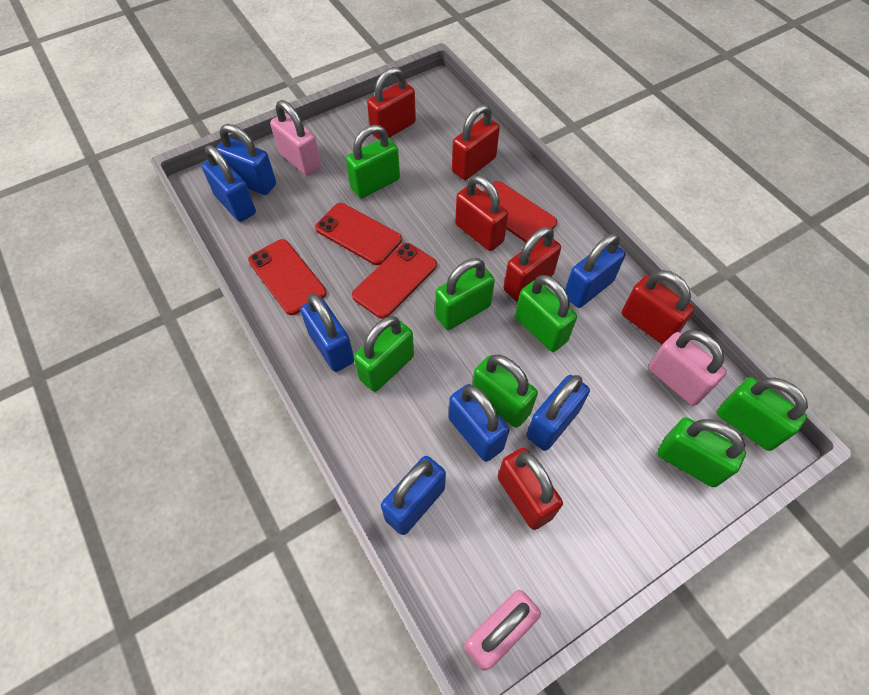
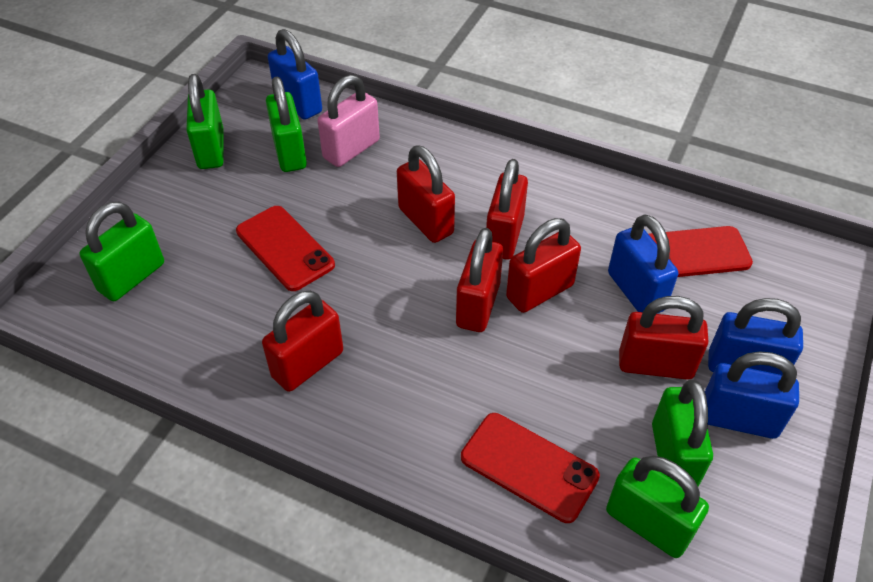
blue padlock: [202,145,256,222] [216,124,276,195] [300,293,354,372] [381,456,446,535] [449,384,509,462] [526,375,590,451] [565,234,626,308] = 7 -> [268,29,322,120] [608,215,678,314] [705,351,799,439] [708,298,803,375] = 4
green padlock: [346,125,400,198] [354,316,414,392] [435,258,495,330] [472,354,538,428] [515,275,577,352] [658,417,746,487] [717,377,808,451] = 7 -> [80,202,164,301] [186,74,224,169] [266,77,307,172] [606,456,709,558] [652,380,713,487] = 5
pink padlock: [270,100,321,176] [464,590,541,671] [648,330,727,406] = 3 -> [318,75,380,167] = 1
red phone: [248,239,326,315] [315,203,402,265] [352,243,437,319] [482,181,557,242] = 4 -> [236,206,335,291] [461,413,600,523] [649,226,753,277] = 3

